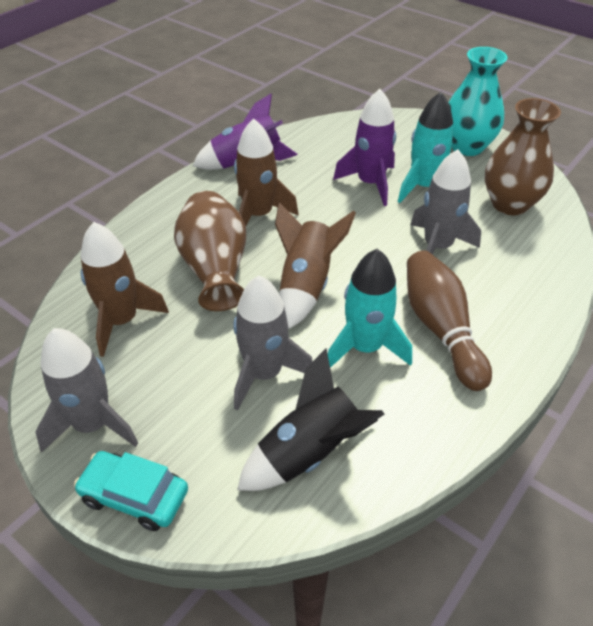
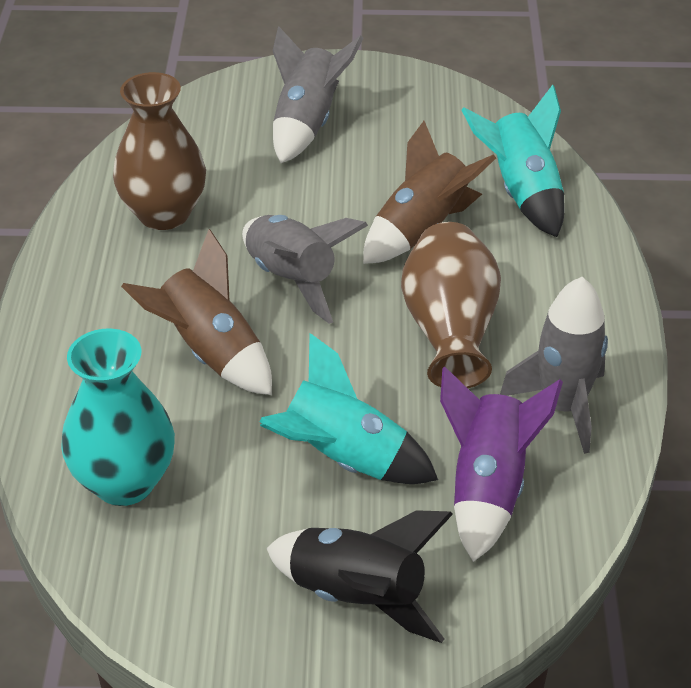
brown bowling pin: [407,250,492,391] = 1 -> none = 0
brown rocket: [81,222,169,357] [234,119,299,226] [275,202,356,329] = 3 -> [121,229,272,395] [363,121,496,264] = 2
purple rocket: [193,94,298,170] [333,89,396,206] = 2 -> [440,366,563,562] = 1
turquoise car: [74,451,188,531] = 1 -> none = 0

